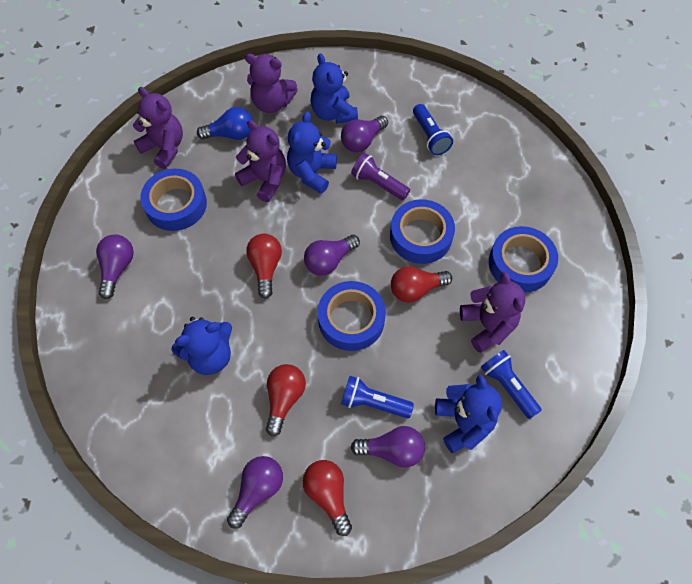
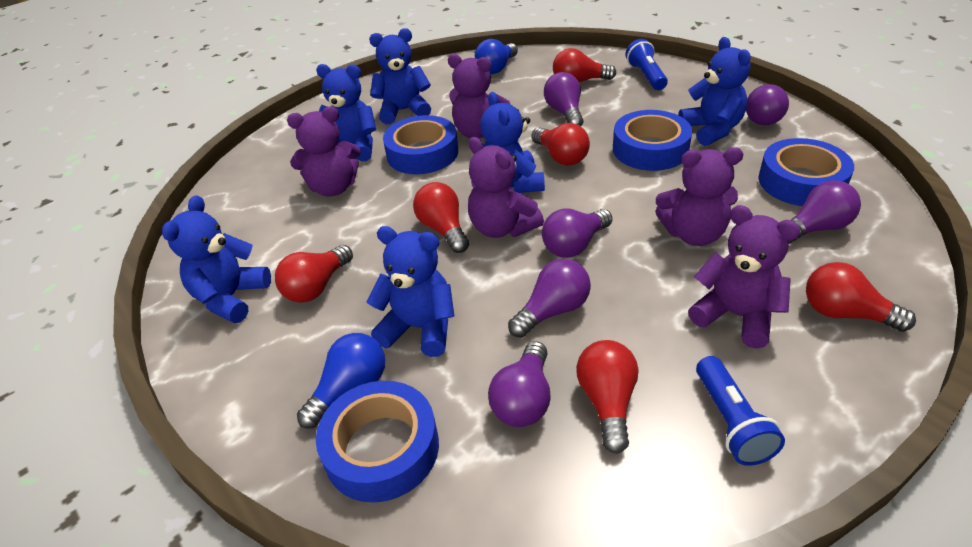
blue flashlight: [341,376,414,418] [413,104,453,155] [481,350,542,419] = 3 -> [626,39,668,90] [696,356,785,466] = 2
blue light bulb: [197,107,253,140] = 1 -> [297,333,385,429] [475,39,518,74] = 2
blue teddy bear: [171,317,232,375] [287,112,337,194] [310,53,358,124] [435,375,502,453] = 4 -> [162,195,271,323] [316,64,376,162] [367,226,454,357] [369,28,431,124] [480,92,545,193] [678,37,751,146] = 6
purple flashlight: [351,153,410,200] = 1 -> none = 0
purple light bulb: [96,234,134,299] [227,456,283,529] [304,235,360,276] [341,116,388,152] [351,426,425,468] = 5 -> [488,341,551,427] [508,259,591,338] [542,209,612,258] [544,72,583,126] [746,84,789,125] [789,181,861,244] = 6
purple teddy bear: [133,87,183,169] [235,120,286,202] [245,54,298,113] [460,271,525,353] = 4 -> [287,106,361,197] [448,54,510,138] [468,137,544,238] [655,147,743,246] [688,205,801,349] = 5
red light bulb: [246,234,282,299] [266,364,306,437] [303,460,352,536] [391,266,452,303] = 4 -> [275,245,353,303] [413,182,469,253] [531,123,590,165] [553,48,616,82] [576,340,638,454] [806,262,916,332] = 6

